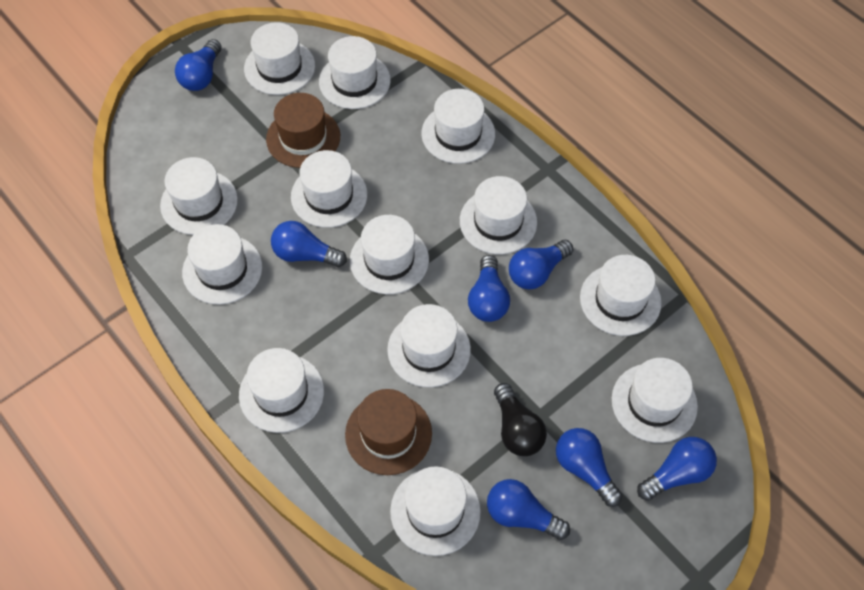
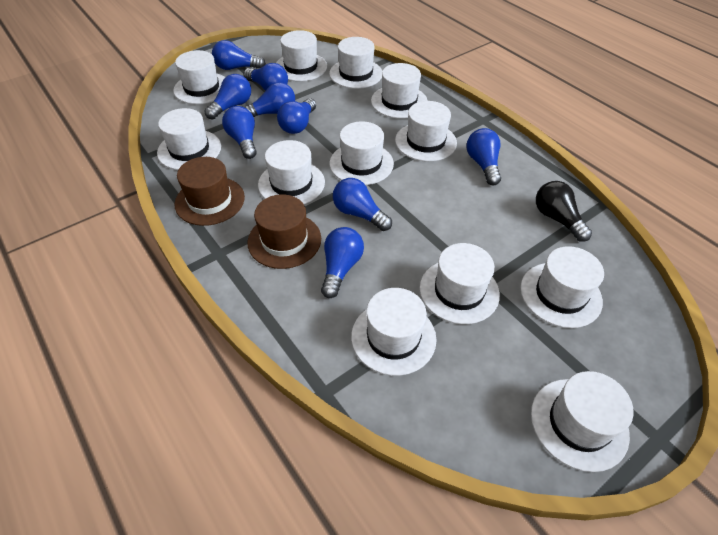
blue light bulb: [175,39,222,91] [271,221,347,267] [468,255,510,322] [487,479,570,540] [509,240,573,290] [556,428,622,507] [637,437,717,501] = 7 -> [205,74,251,120] [212,40,266,70] [222,106,257,159] [243,63,288,91] [244,82,295,117] [277,98,316,134] [321,227,364,298] [333,178,392,231] [466,128,501,185] = 9
white hat: [160,157,238,235] [182,224,262,305] [239,348,324,433] [244,22,315,95] [291,150,367,228] [319,36,391,109] [350,215,429,294] [387,304,471,387] [390,466,481,556] [421,89,495,164] [460,176,537,254] [580,255,662,336] [612,358,698,443] = 13 -> [157,108,221,170] [173,50,225,104] [258,140,325,204] [276,30,327,82] [329,37,382,89] [330,121,394,185] [351,288,437,376] [371,63,428,119] [395,101,457,162] [420,243,500,324] [521,246,604,328] [531,371,634,472] = 12

